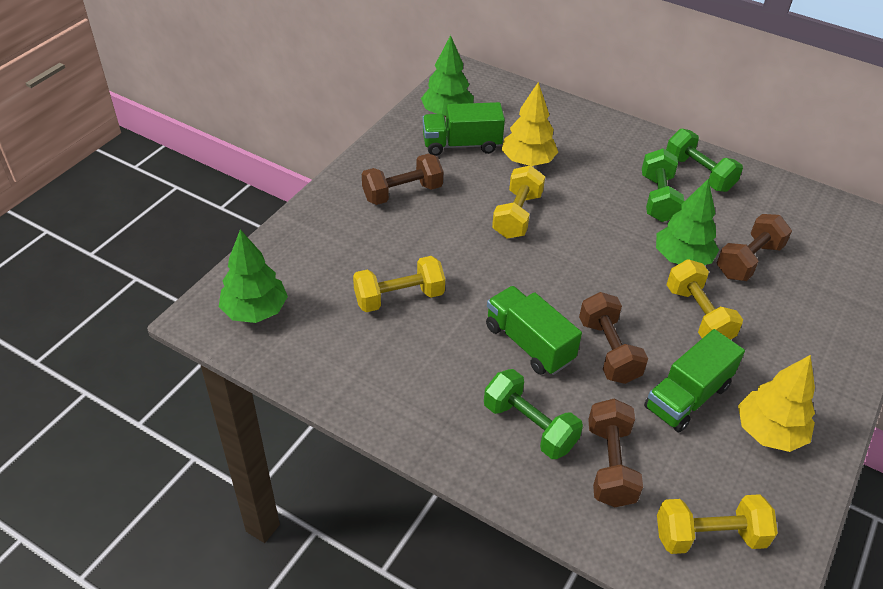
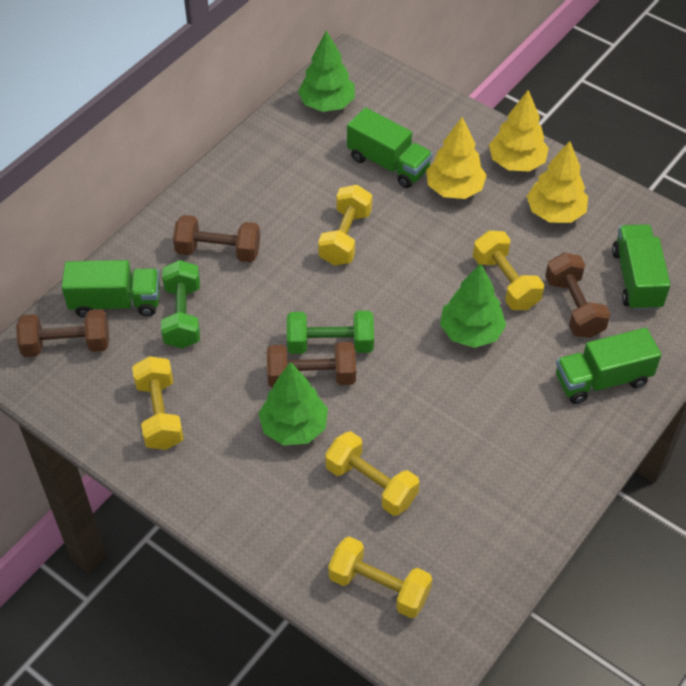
green dumbbell: [484,369,583,459] [642,149,684,222] [666,129,743,192] = 3 -> [161,260,200,348] [287,311,374,354] = 2
green truck: [422,102,505,156] [486,286,582,375] [644,329,745,432] = 3 -> [62,260,160,318] [347,107,433,188] [556,328,662,404] [612,224,671,311] = 4
yellow dumbbell: [353,256,445,312] [492,165,545,239] [657,494,778,554] [666,259,743,340] = 4 -> [132,356,184,450] [318,185,372,266] [325,431,420,516] [328,536,432,618] [473,231,544,310] = 5
yellow tree: [502,82,558,166] [738,355,815,452] = 2 -> [426,117,487,199] [489,90,549,172] [527,141,588,223] = 3

